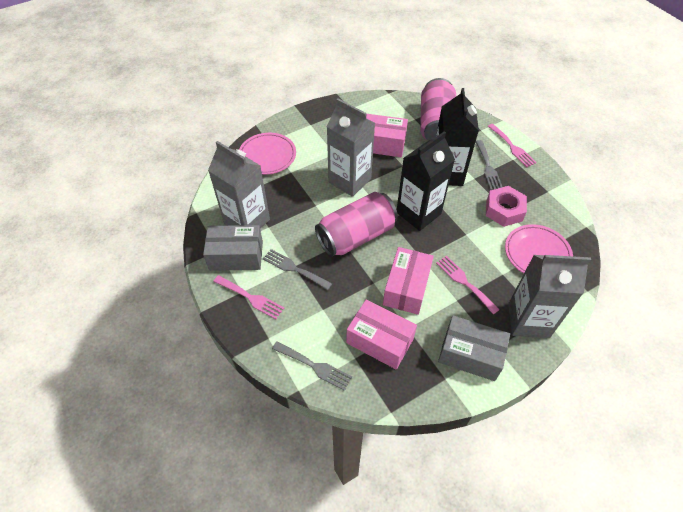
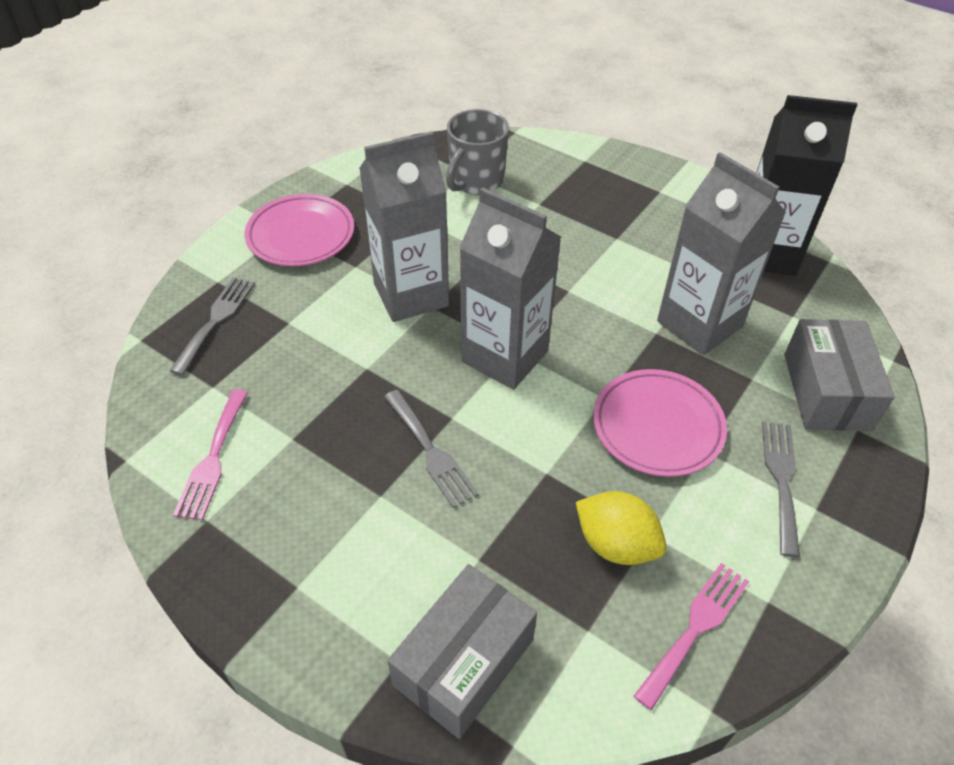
black carton: [397,131,455,231] [436,88,479,186] = 2 -> [757,95,857,276] = 1
grey mug: none = 0 -> [446,109,509,195] = 1
pink box: [346,300,417,370] [366,114,408,157] [383,247,434,315] = 3 -> none = 0
pink can: [315,192,398,257] [420,78,456,141] = 2 -> none = 0
pink fork: [213,275,284,319] [436,256,500,314] [488,124,537,167] = 3 -> [173,390,248,520] [634,563,749,710] = 2
pink nut: [486,186,527,227] = 1 -> none = 0
yellow lemon: none = 0 -> [576,491,667,565] = 1

